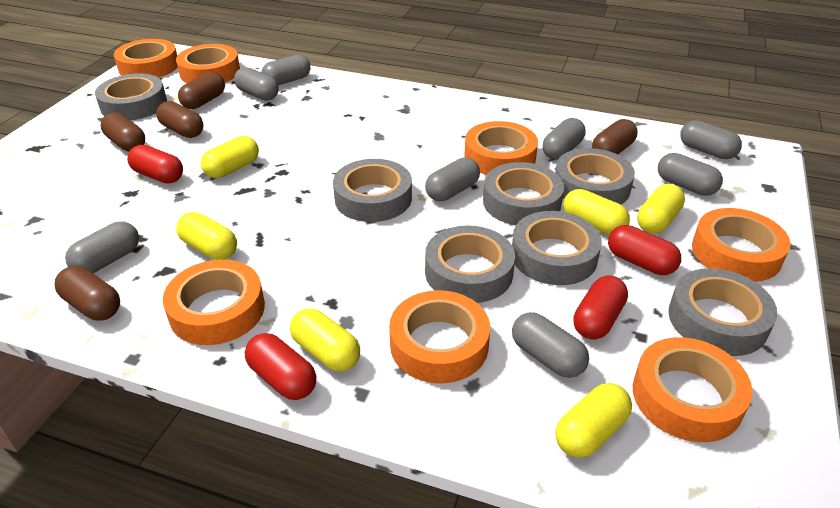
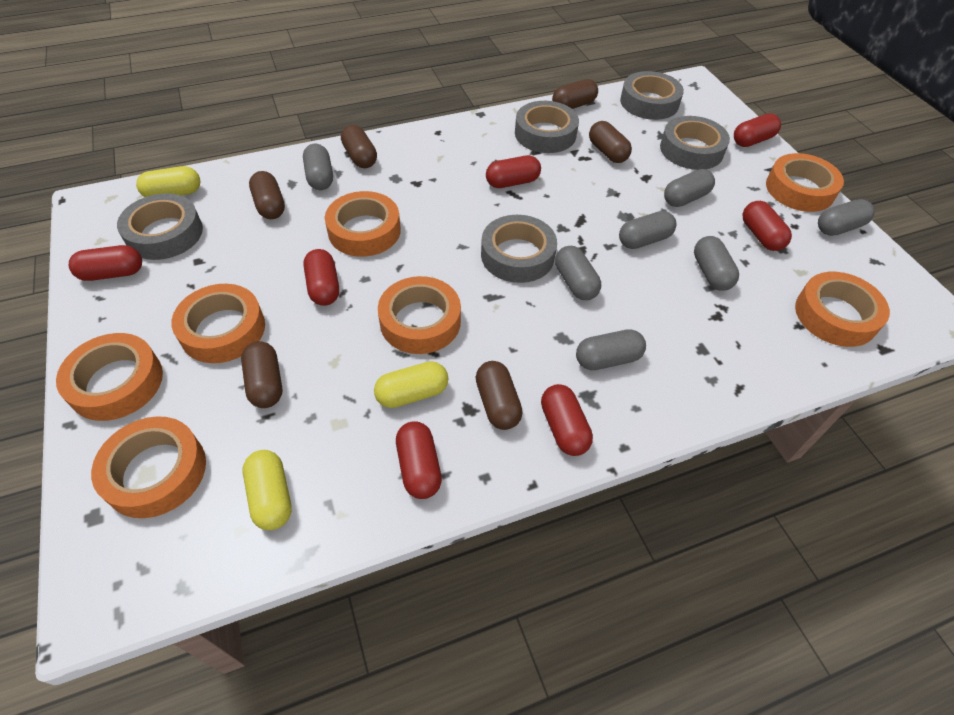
brown capsule: [55,266,120,321] [100,112,145,152] [156,101,204,138] [178,72,225,109] [592,119,638,154] = 5 -> [241,341,282,408] [249,171,285,219] [341,125,377,168] [476,361,523,430] [552,79,598,109] [589,121,632,163] = 6
grey capsule: [65,221,139,273] [234,67,279,101] [261,55,310,85] [425,157,480,201] [512,312,589,378] [543,118,586,160] [658,153,723,196] [680,120,742,159] = 8 -> [303,144,333,190] [555,246,601,300] [576,329,646,370] [619,211,676,249] [664,169,715,207] [694,236,739,291] [818,199,875,236] = 7
grey tape: [95,74,167,120] [333,159,412,222] [425,226,515,303] [483,162,564,225] [512,211,602,285] [555,148,635,204] [668,268,777,356] = 7 -> [117,193,203,260] [481,215,557,283] [515,101,579,153] [620,71,684,120] [660,116,730,170] = 5
red capsule: [127,145,183,184] [245,333,316,400] [573,275,628,340] [608,225,681,275] = 4 -> [69,245,142,281] [303,249,339,306] [396,421,442,499] [486,155,541,188] [541,384,593,456] [734,113,781,147] [743,201,792,251] = 7
yellow capsule: [176,212,237,260] [201,136,259,178] [290,308,360,371] [555,383,632,458] [563,189,630,235] [637,184,685,233] = 6 -> [136,166,201,197] [243,450,292,530] [374,361,448,408] = 3

